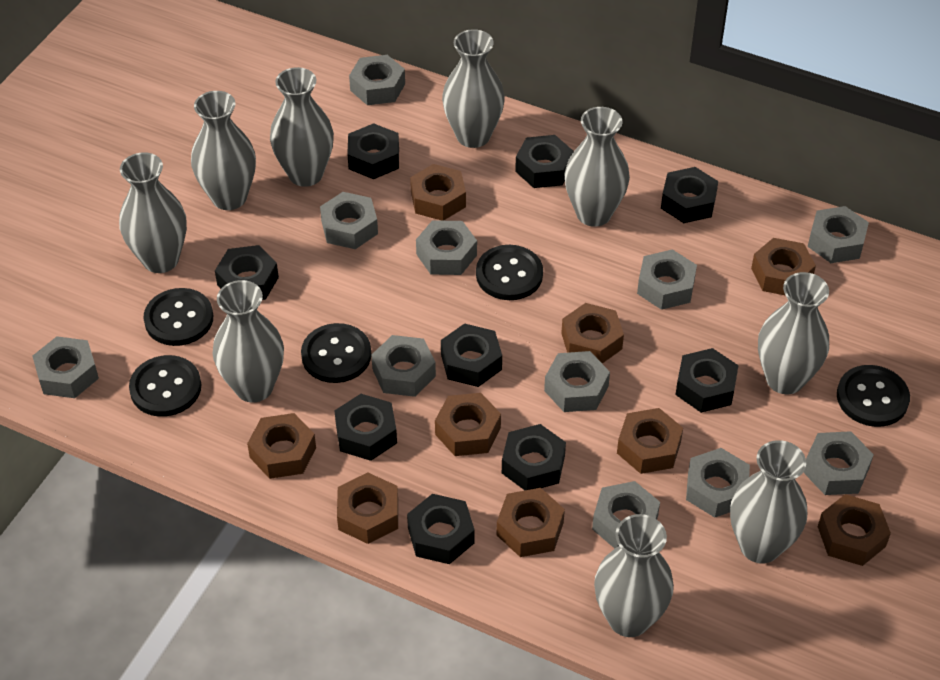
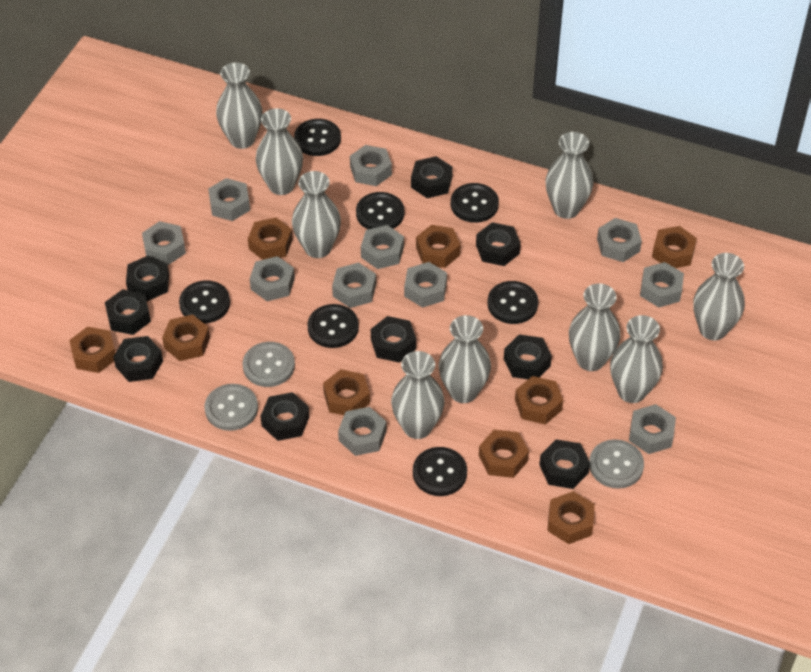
black button: [129,355,201,417] [143,288,213,346] [301,323,371,383] [476,245,543,300] [837,365,910,427] = 5 -> [179,280,230,324] [294,119,341,156] [307,304,359,348] [356,192,404,229] [413,447,467,496] [451,183,499,223] [487,281,538,324] = 7
grey button: none = 0 -> [205,384,258,431] [242,342,295,387] [589,439,644,489] = 3

